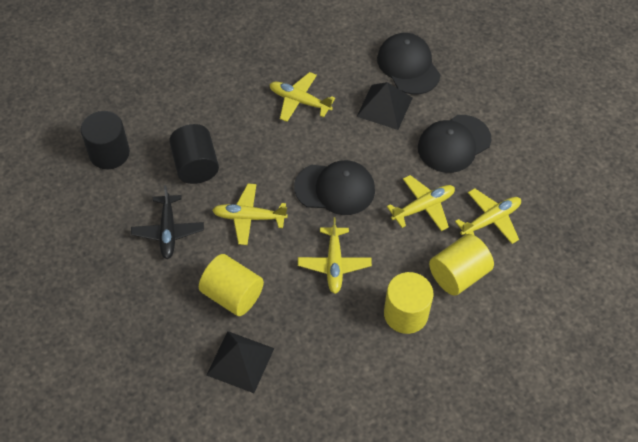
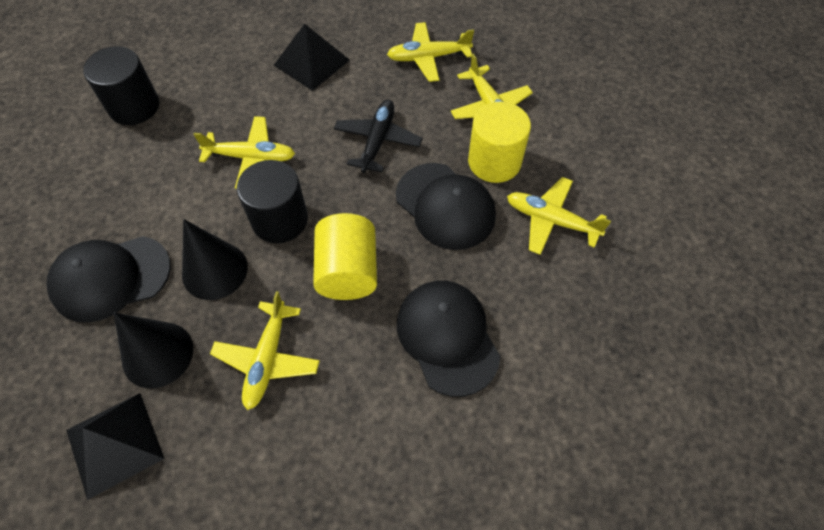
black cone: none = 0 -> [114,313,193,389] [182,219,248,300] = 2
yellow cylinder: [199,254,264,316] [384,272,433,334] [429,234,494,296] = 3 -> [313,213,377,300] [468,102,531,183] = 2

